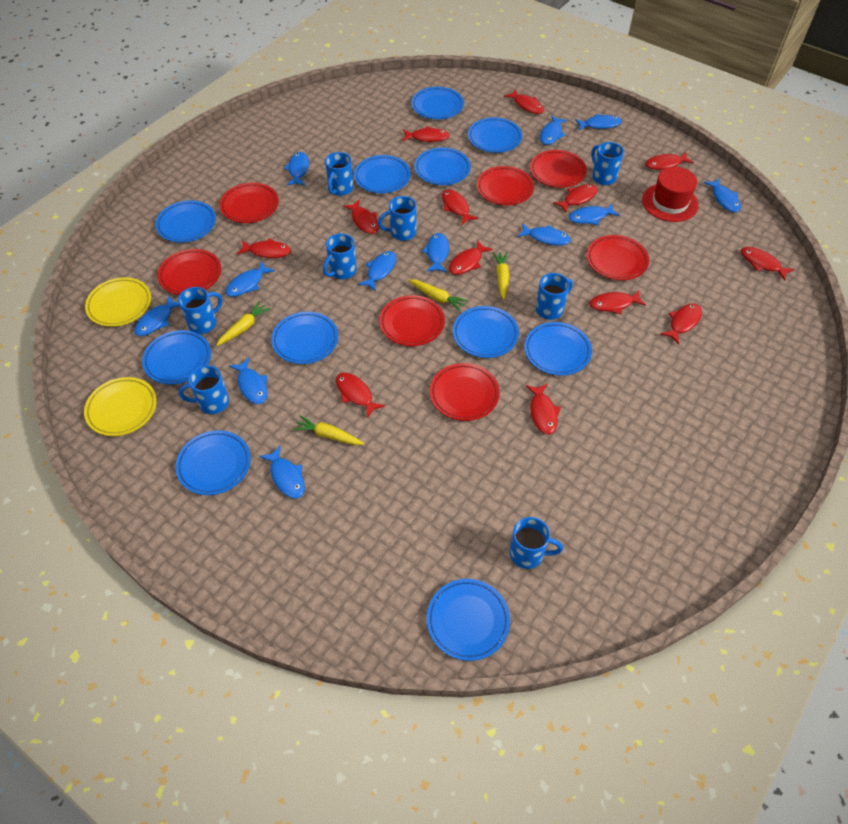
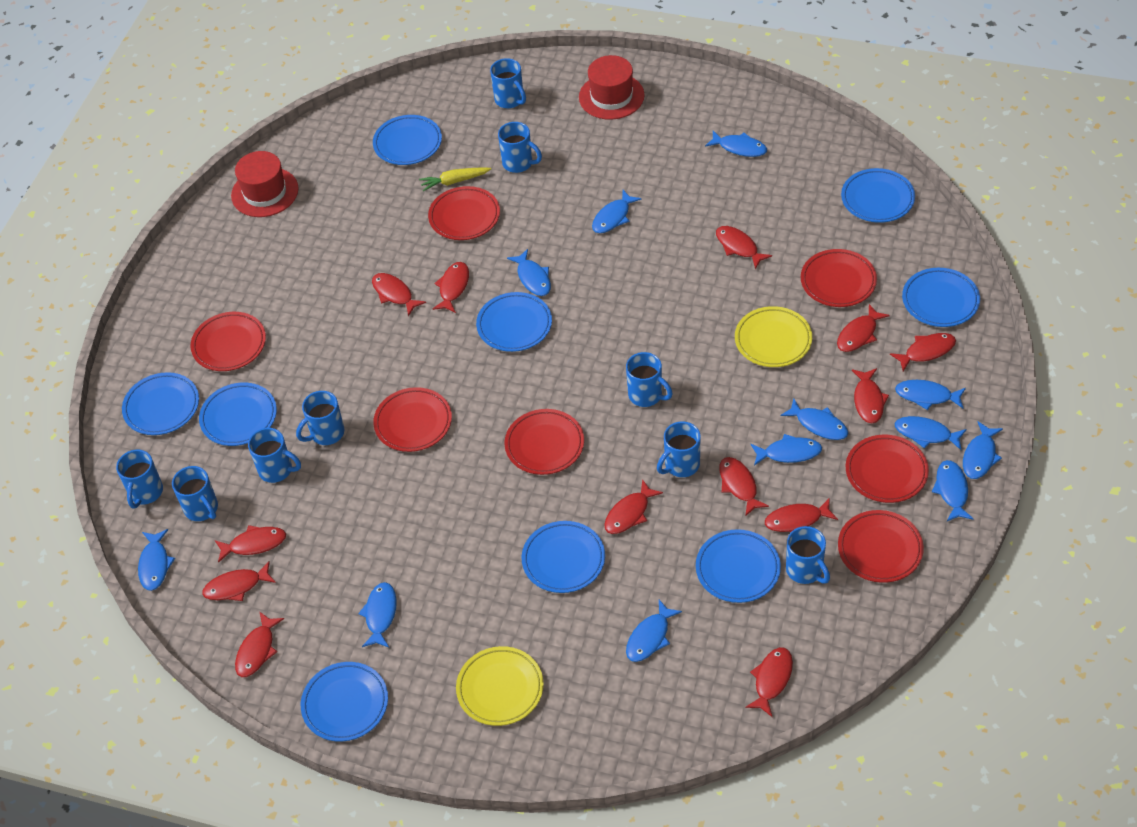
blue mug: [178,287,222,334] [179,365,229,414] [323,233,357,279] [325,152,353,196] [378,196,417,241] [510,517,563,569] [536,273,573,320] [591,142,624,185] = 8 -> [116,450,163,508] [172,466,218,521] [248,428,301,483] [296,391,344,445] [490,58,526,108] [498,122,542,173] [626,352,673,407] [657,421,701,477] [786,526,830,584] = 9
blue plate: [142,330,211,385] [155,200,216,243] [176,430,251,495] [271,312,338,364] [354,155,411,193] [411,87,464,120] [415,148,471,185] [427,579,510,661] [453,306,519,358] [468,117,522,153] [524,322,592,376] = 11 -> [122,372,199,435] [199,382,277,446] [301,662,388,742] [373,115,442,165] [476,292,552,352] [522,521,605,593] [696,529,781,603] [841,168,915,223] [902,268,980,327] = 9
red hat: [642,167,699,222] = 1 -> [231,151,299,217] [579,55,645,120] = 2
yellow carrot: [216,301,271,346] [293,415,364,445] [408,279,468,311] [493,252,509,300] = 4 -> [419,167,491,191] = 1

